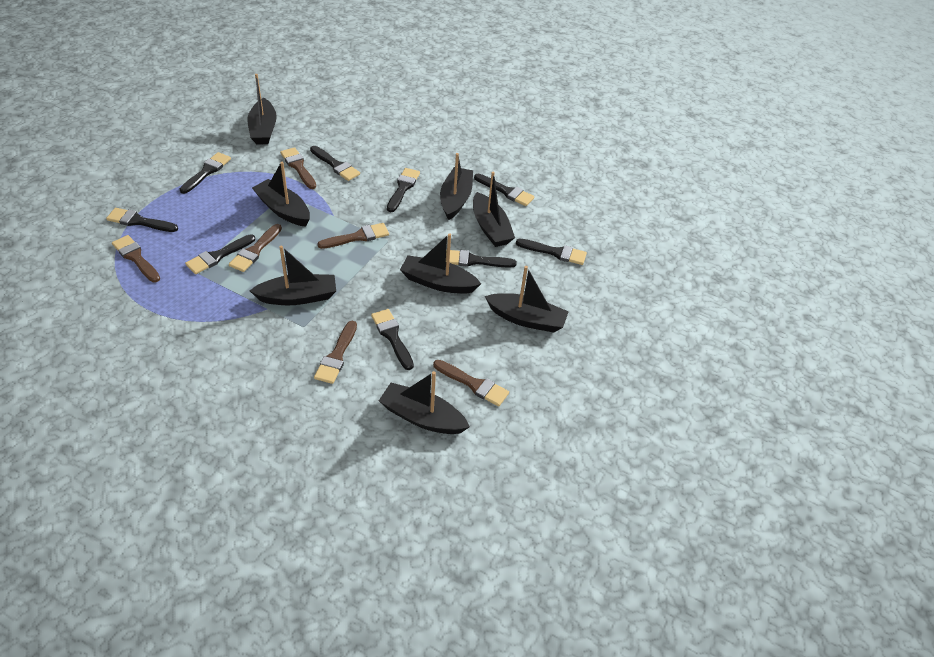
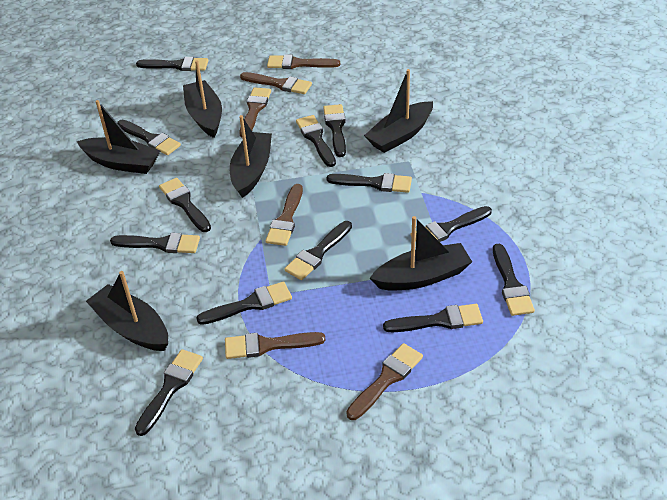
black boat: [248,74,277,144] [250,245,336,305] [252,162,310,227] [379,371,470,434] [400,233,481,294] [440,153,473,220] [473,172,515,247] [485,266,569,333] = 8 -> [77,100,160,174] [86,271,168,351] [183,60,222,138] [230,115,272,198] [364,69,433,153] [370,216,472,291] = 6
black brush: [106,208,178,232] [180,152,231,194] [185,234,255,274] [310,146,360,181] [371,309,414,370] [387,168,420,212] [446,250,517,268] [474,174,535,206] [516,239,587,265] = 9 -> [110,233,200,253] [117,119,181,155] [135,349,203,436] [136,57,208,71] [159,178,211,232] [196,281,292,325] [284,221,352,280] [296,115,336,167] [323,104,346,157] [327,173,412,193] [383,304,483,332] [411,206,492,242] [493,244,535,316] = 13

